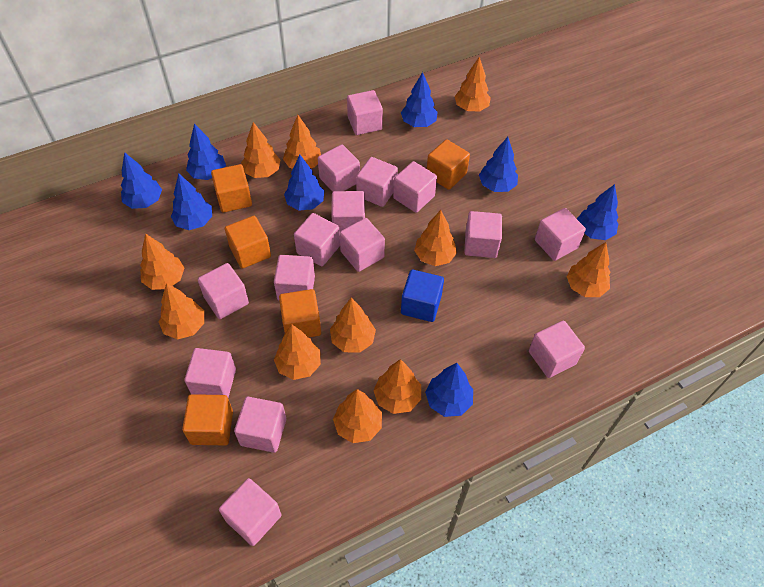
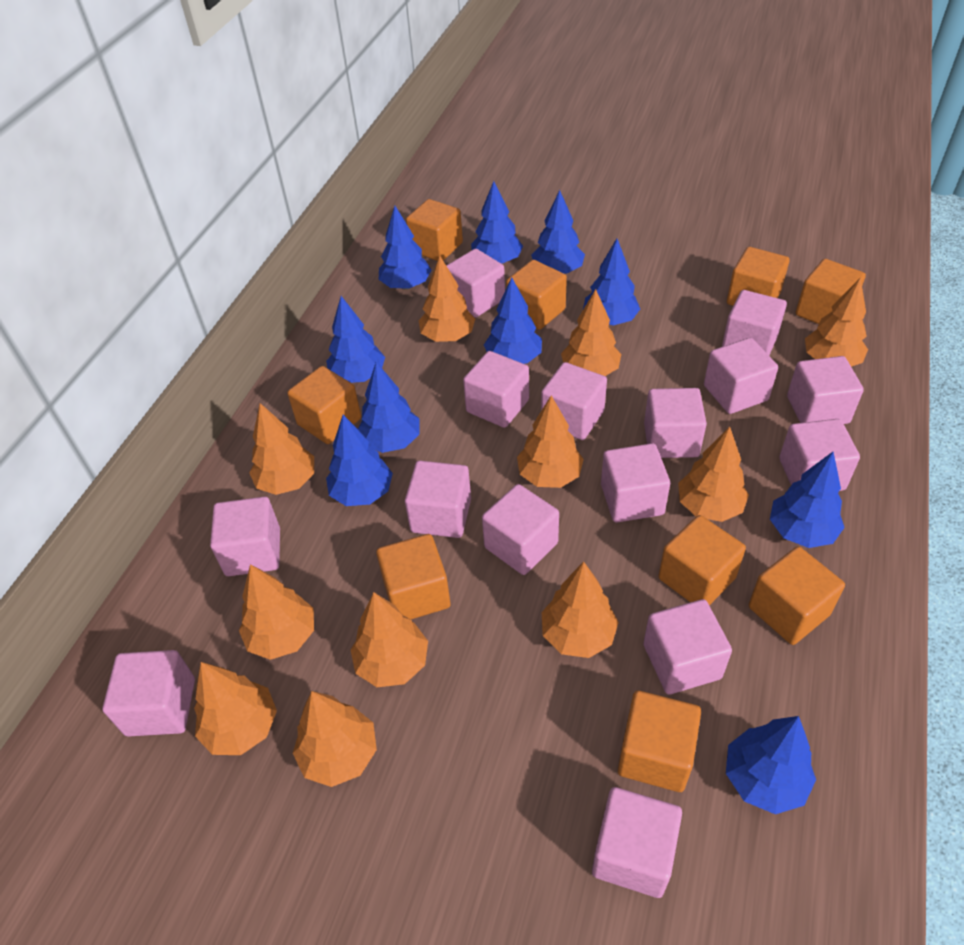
blue cube: [401,269,444,322] = 1 -> none = 0
blue tree: [121,152,162,209] [171,174,212,230] [186,124,226,180] [284,155,324,211] [401,72,438,127] [425,363,473,417] [479,137,518,192] [577,184,619,240] = 8 -> [326,296,385,383] [326,415,393,506] [358,362,419,453] [379,206,431,290] [471,181,523,264] [484,277,542,364] [531,190,585,273] [583,239,640,326] [726,716,816,814] [770,452,845,548] = 10
orange cube: [182,394,233,445] [211,164,252,213] [225,216,271,269] [279,289,321,338] [427,139,470,190] = 5 -> [287,366,361,444] [376,534,450,619] [406,199,463,261] [506,260,567,330] [618,691,701,792] [658,515,746,605] [727,247,790,306] [749,546,845,645] [796,259,866,324] = 9

